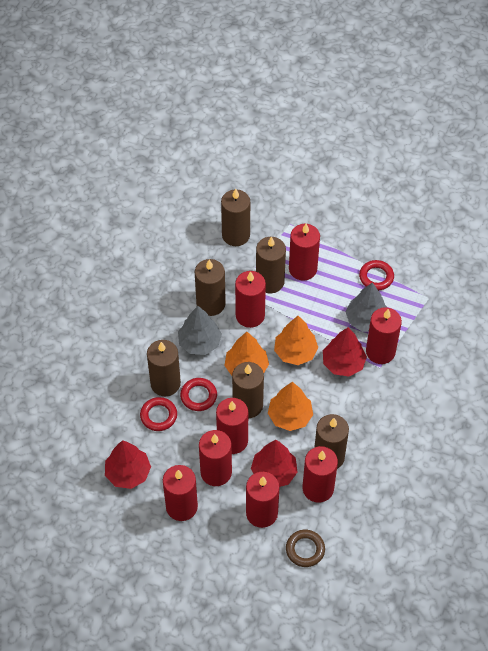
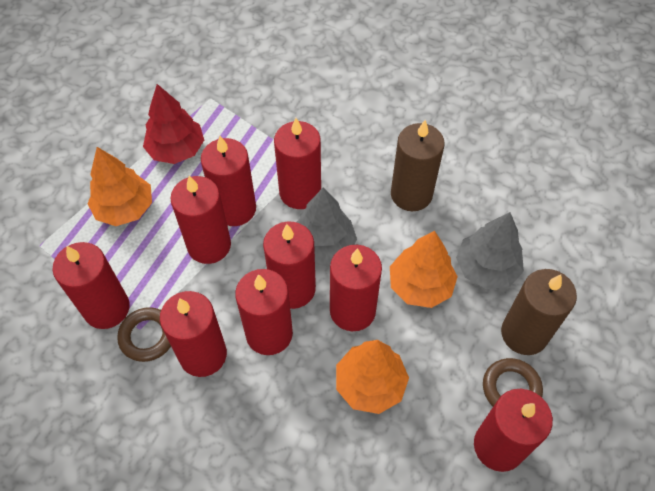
brown candle: [147,340,181,396] [195,259,226,316] [221,189,250,246] [232,362,264,418] [256,236,286,293] [314,414,349,469] = 6 -> [391,120,445,211] [501,269,577,355] = 2
brown ring: [286,530,325,567] = 1 -> [117,307,171,362] [483,358,543,406] = 2
red candle: [163,465,198,521] [199,430,232,486] [216,398,248,454] [235,271,266,328] [246,472,279,528] [289,224,320,281] [303,446,338,503] [366,307,402,364] = 8 -> [52,242,130,329] [160,291,227,377] [170,176,231,264] [201,136,256,226] [235,269,293,355] [263,221,316,309] [274,118,321,209] [330,245,382,331] [474,389,553,472] = 9
red ring: [140,397,177,431] [180,378,217,411] [359,260,394,291] = 3 -> none = 0
red tree: [105,440,151,489] [251,440,297,487] [323,327,367,377] = 3 -> [143,84,204,164] = 1

